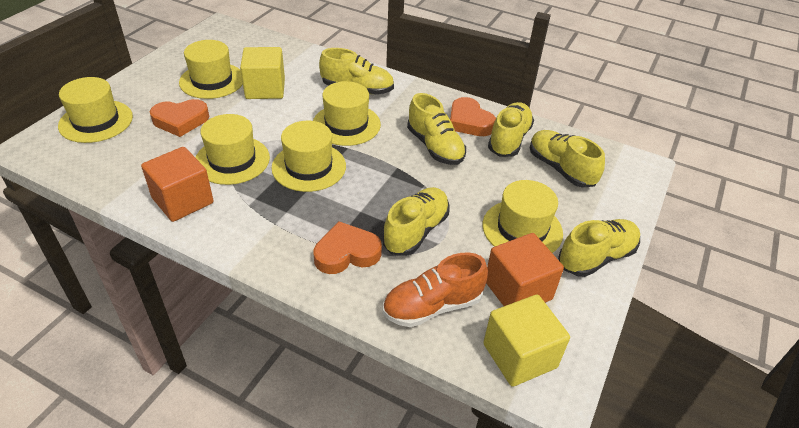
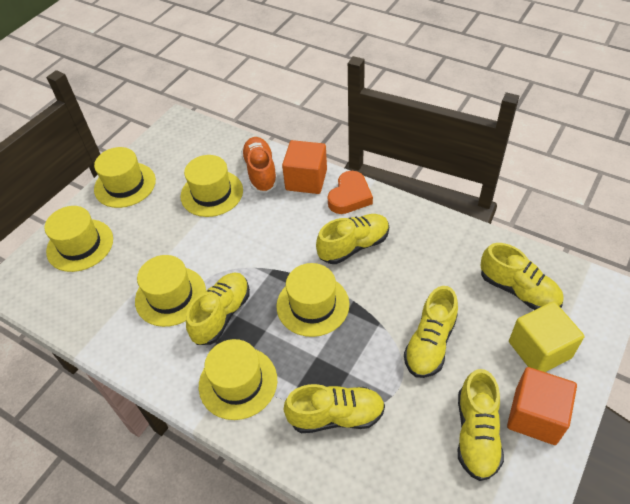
orange heart: [150,99,209,137] [314,221,382,274] [450,97,496,136] = 3 -> [328,171,373,214] = 1
yellow cube: [240,47,285,99] [483,295,570,387] = 2 -> [509,301,584,372] = 1

